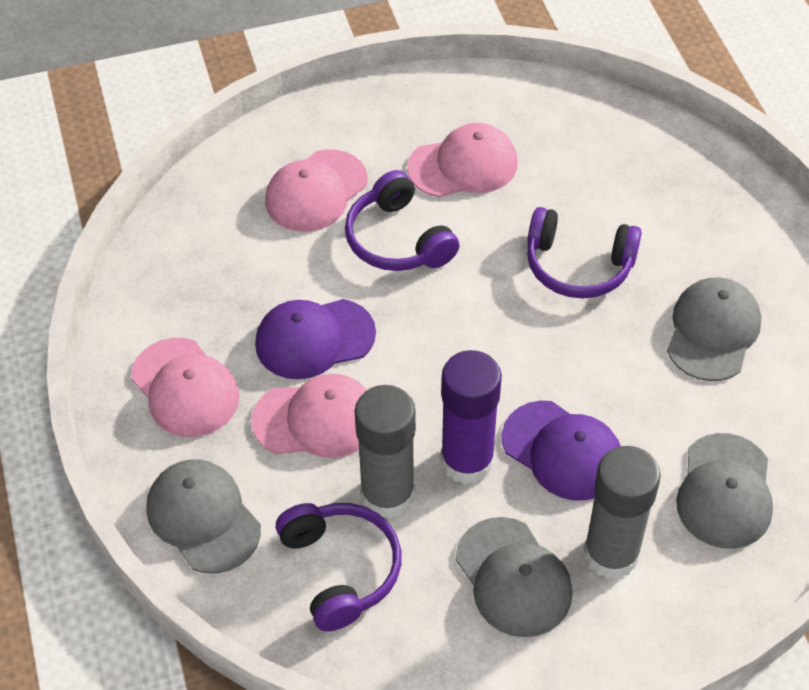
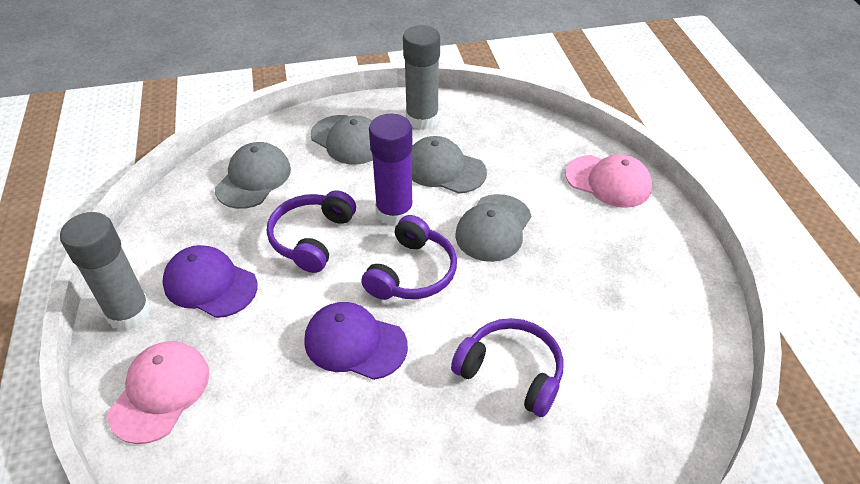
pink cap: [131,338,239,437] [251,374,367,458] [265,149,368,232] [407,123,518,197] = 4 -> [108,341,209,444] [565,154,652,208] = 2

